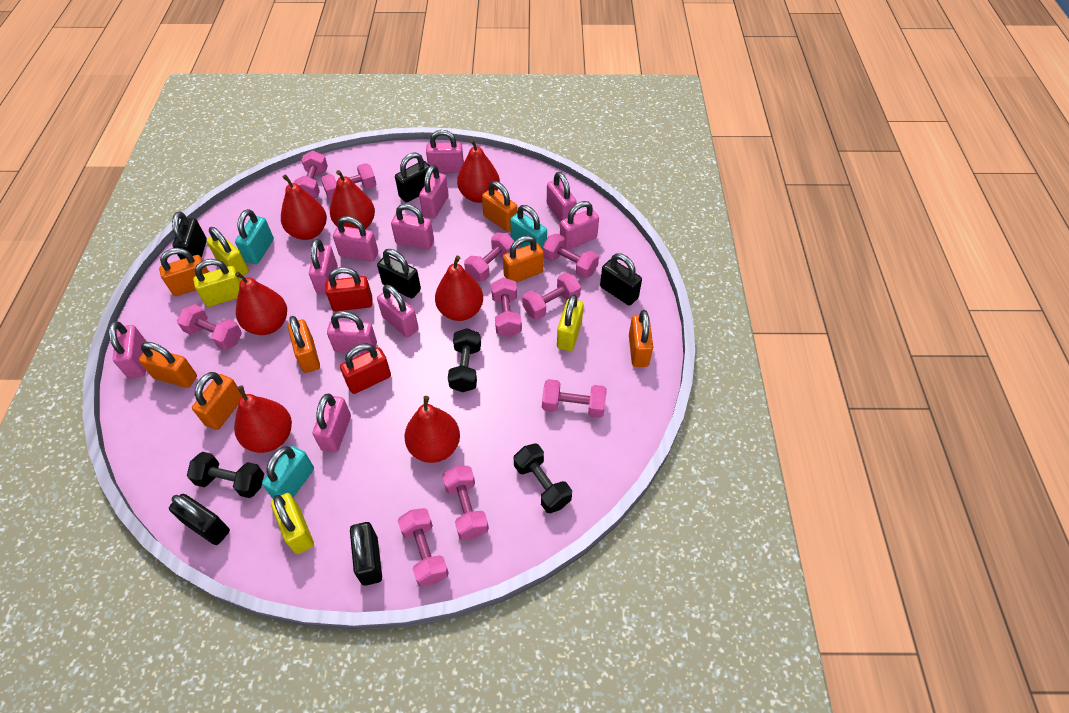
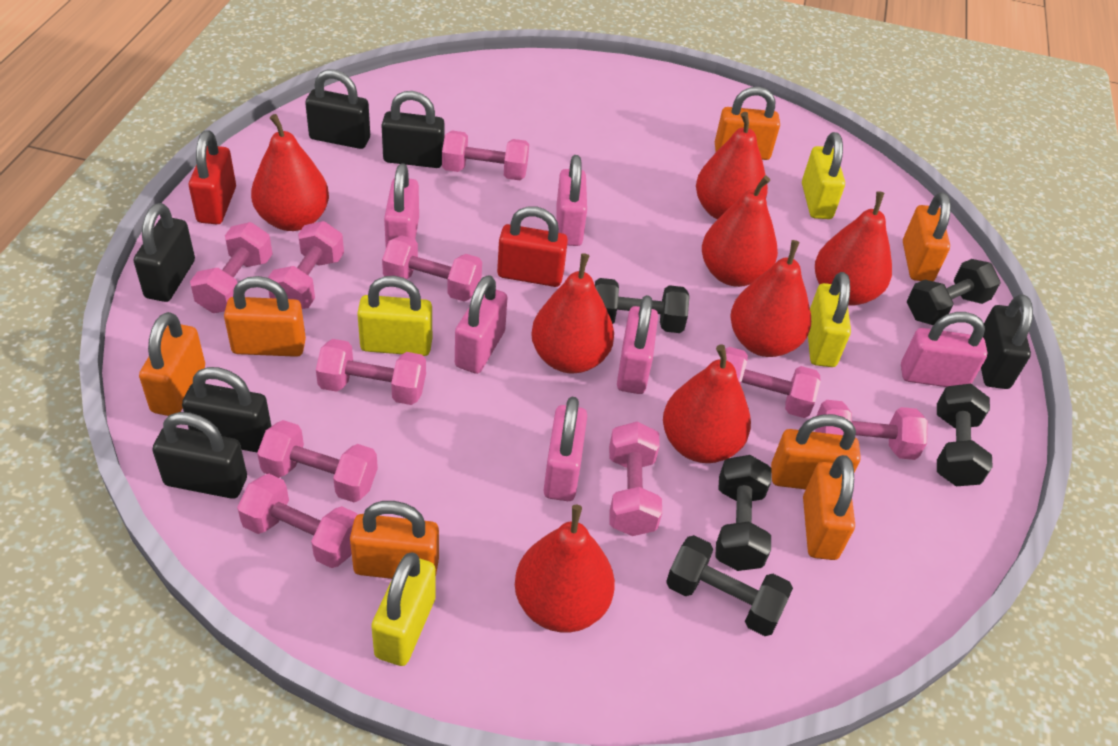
black dumbbell: [187,452,264,498] [448,328,481,392] [514,443,572,513] = 3 -> [595,278,690,333] [666,535,793,636] [715,455,772,571] [907,259,1000,325] [937,384,993,486] = 5
pink padlock: [109,321,147,379] [309,239,338,294] [313,394,351,453] [327,311,377,354] [333,216,378,262] [377,285,419,338] [391,204,434,249] [419,165,449,218] [426,130,464,173] [547,172,576,222] [560,201,599,250] = 11 -> [384,163,419,247] [455,275,508,374] [543,397,587,501] [556,155,587,246] [617,295,658,394] [901,312,987,387] = 6
red pear: [234,386,292,453] [235,272,287,335] [281,174,327,240] [330,170,375,229] [404,396,460,463] [435,256,483,321] [457,139,500,203] = 7 -> [251,114,329,231] [515,505,615,632] [531,253,614,374] [663,344,751,463] [696,112,768,220] [702,176,778,287] [730,240,811,357] [815,191,892,306] = 8
turquoise padlock: [235,209,274,264] [262,446,314,499] [510,205,547,248] = 3 -> none = 0

